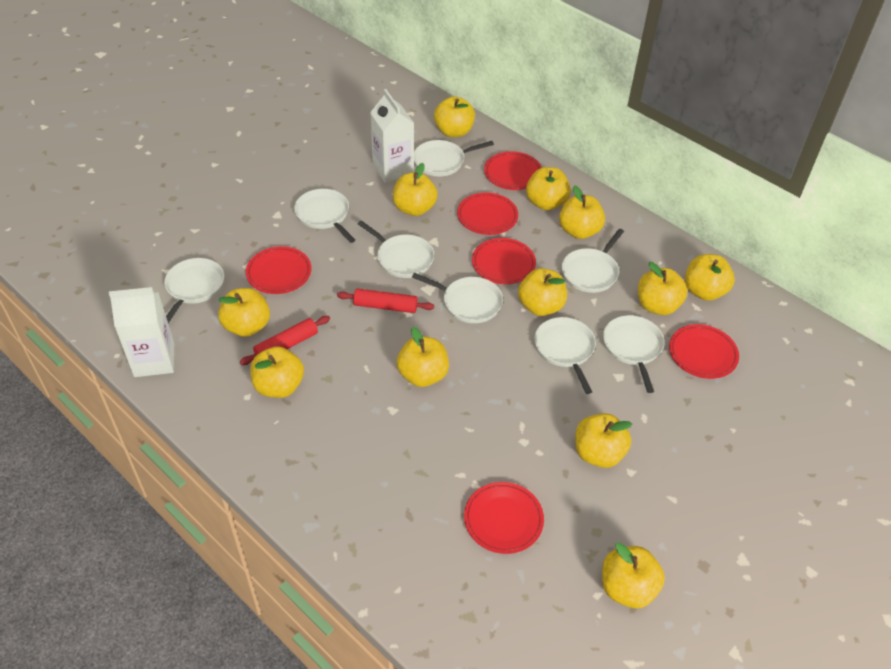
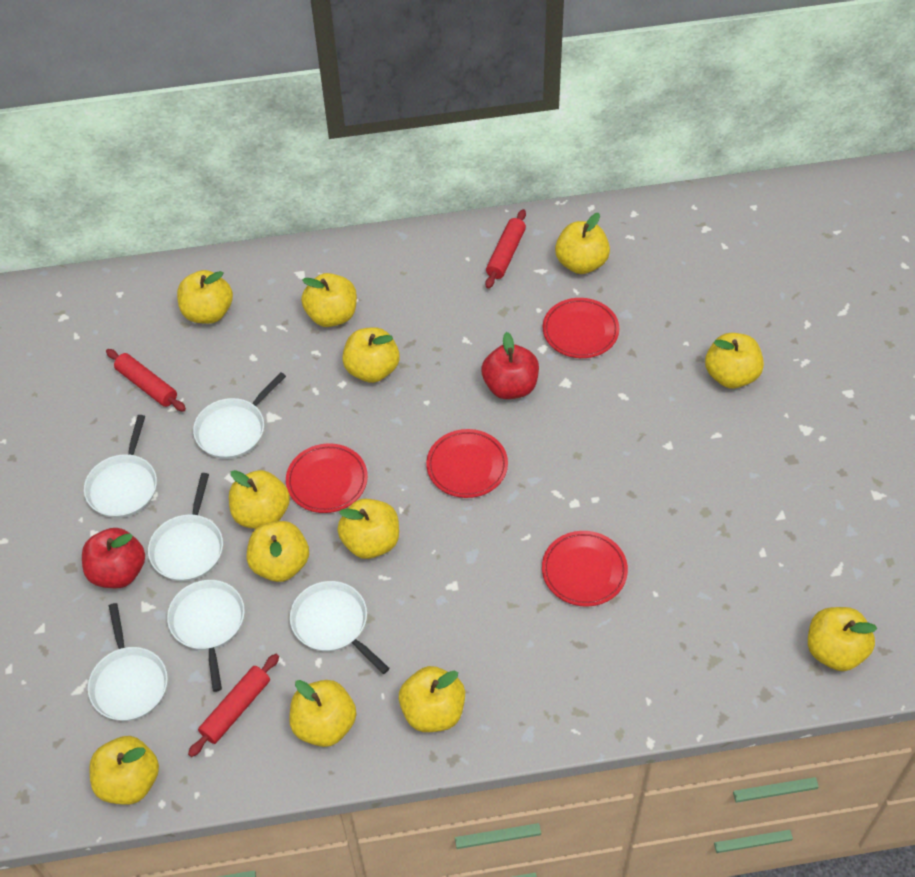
red apple: none = 0 -> [82,528,145,588] [481,332,539,399] = 2
red plate: [246,246,312,294] [457,192,518,235] [464,482,544,554] [472,238,536,284] [484,151,542,190] [669,324,739,379] = 6 -> [286,443,368,513] [426,429,508,498] [542,531,628,607] [543,298,619,358] = 4
red rolling pin: [240,316,330,365] [337,288,434,313] = 2 -> [106,349,186,412] [188,654,279,757] [485,209,526,289] = 3
white carton: [109,287,174,377] [370,89,414,183] = 2 -> none = 0
white pan: [165,258,224,323] [294,189,355,243] [358,220,435,278] [412,273,503,323] [414,140,494,177] [535,317,596,394] [562,229,624,293] [603,315,665,393] = 8 -> [84,415,157,518] [88,603,168,721] [148,473,223,581] [167,580,245,692] [193,372,286,459] [290,581,390,674] = 6

